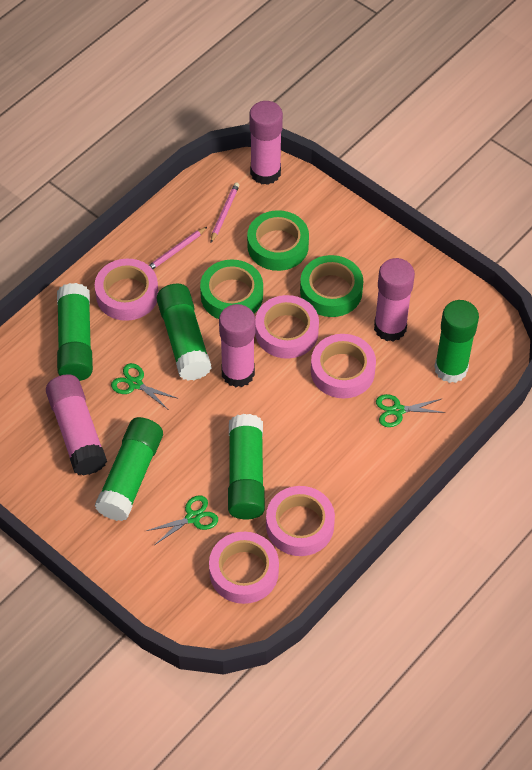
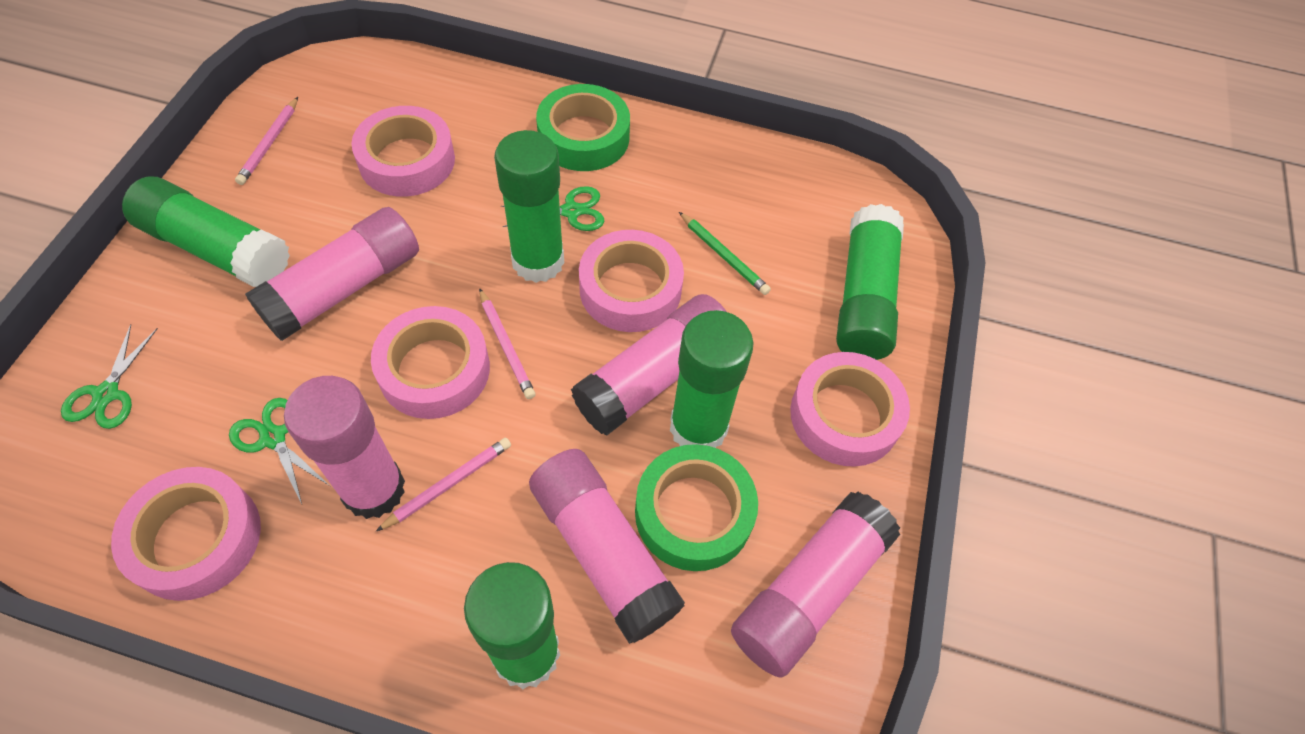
green pencil: none = 0 -> [679,212,771,295] = 1
green tape: [200,260,263,319] [247,210,309,271] [300,255,363,317] = 3 -> [536,84,630,171] [635,444,758,571] = 2
pink glue stick: [46,374,107,476] [219,304,255,387] [249,101,283,185] [374,258,415,341] = 4 -> [245,207,419,341] [284,376,405,519] [529,449,685,644] [571,294,727,436] [731,492,900,677] = 5
pink pencil: [149,227,207,269] [211,183,240,243] = 2 -> [235,97,298,185] [376,437,511,531] [479,288,536,399] = 3

